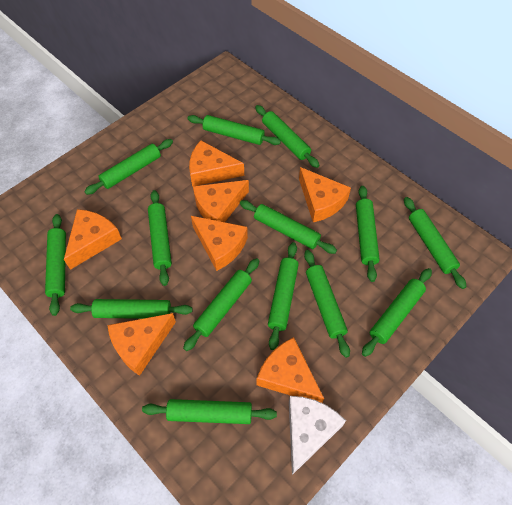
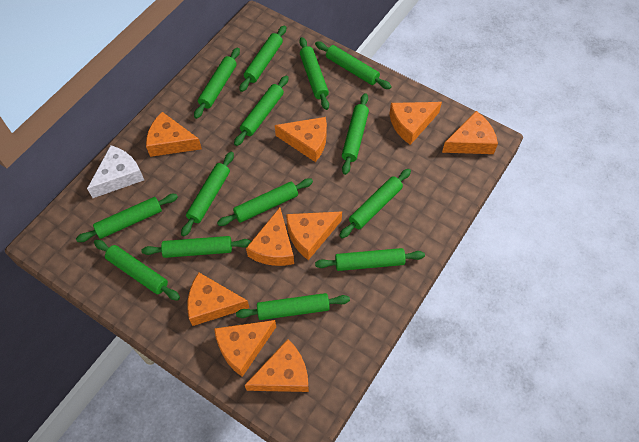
orange cheese: [64,209,122,270] [108,313,176,376] [189,140,244,187] [191,216,248,271] [193,180,249,222] [257,337,324,403] [299,167,351,222] = 7 -> [146,112,202,157] [187,273,249,326] [214,320,276,377] [245,339,309,392] [246,207,294,266] [275,117,327,162] [286,211,342,260] [389,102,442,145] [442,111,498,154] = 9

